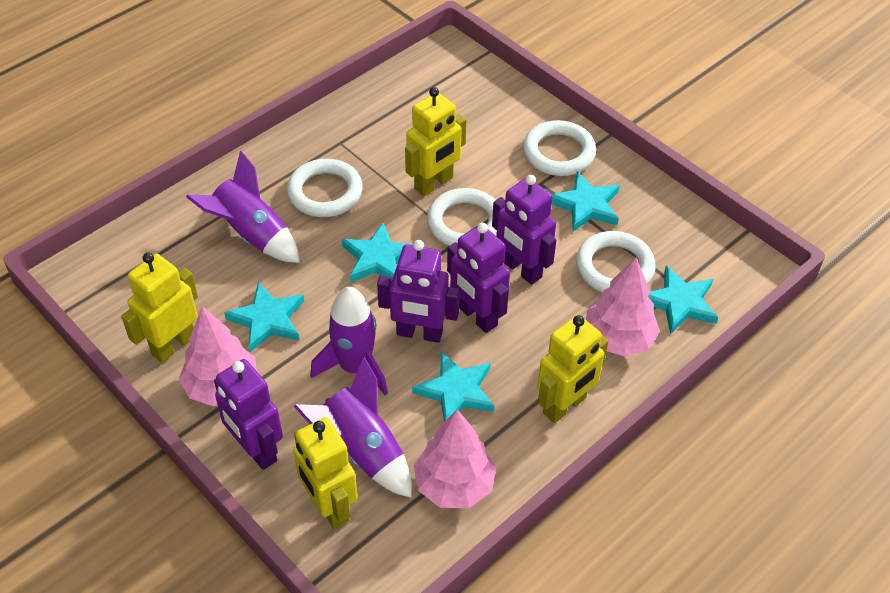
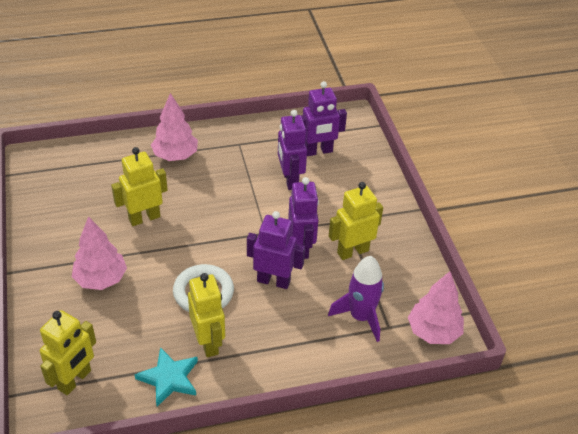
purple rocket: [186,151,300,263] [294,357,412,498] [310,287,388,395] = 3 -> [328,256,384,342] = 1
turquoise star: [224,282,304,352] [342,222,413,282] [412,352,495,422] [551,172,620,232] [648,266,718,334] = 5 -> [134,347,198,407] = 1
white ring: [287,159,363,217] [427,188,497,246] [523,120,596,176] [576,231,656,293] = 4 -> [173,264,234,312] = 1

